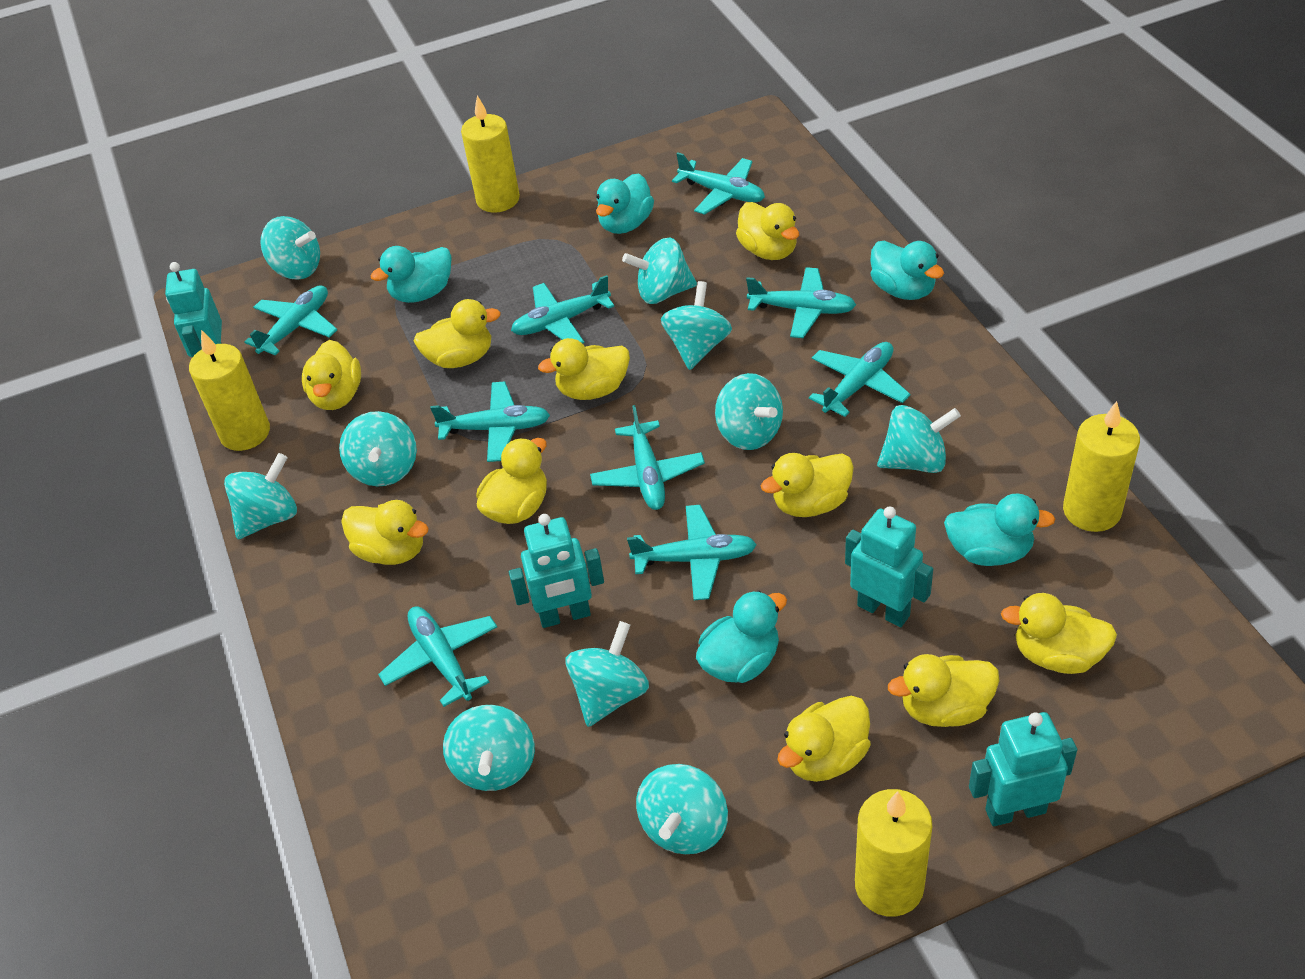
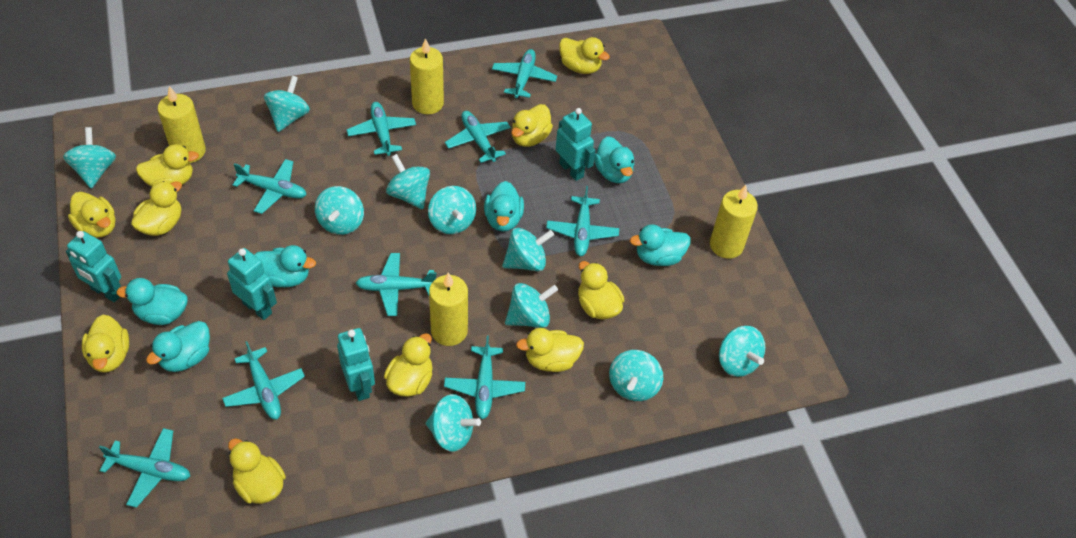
turquoise duck: [371,246,452,303] [596,173,654,234] [696,590,787,683] [870,241,944,300] [944,493,1056,566] = 5 -> [116,278,188,325] [146,321,210,372] [255,245,316,287] [484,181,524,232] [594,136,634,183] [630,224,691,266] = 6

